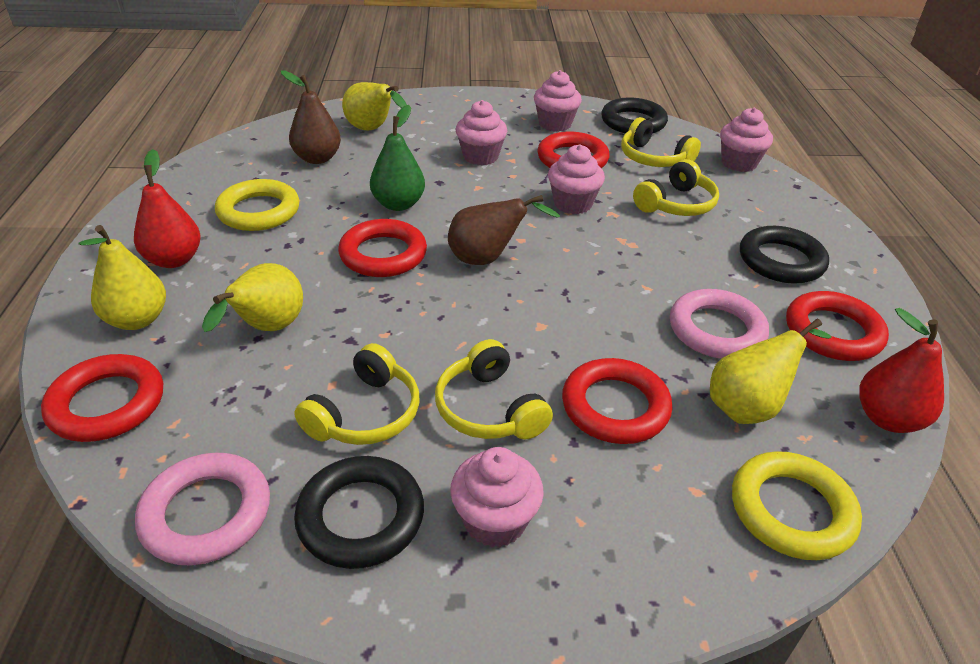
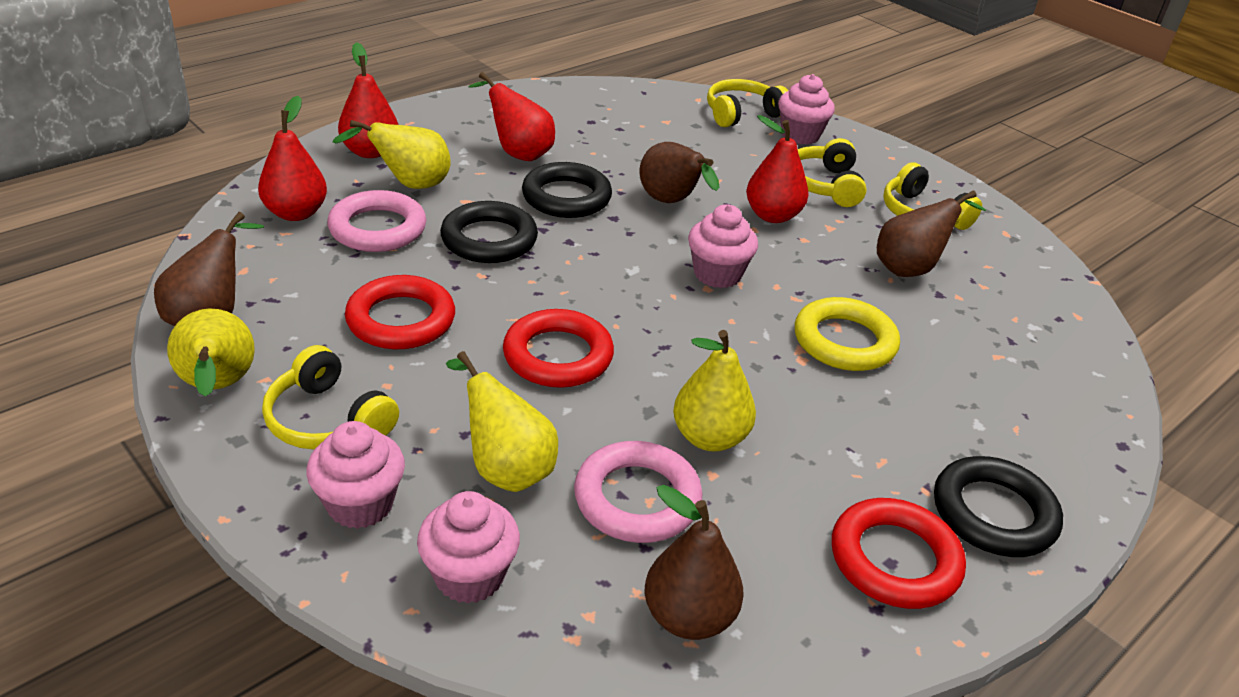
brown pear: [281,70,341,164] [448,195,560,265] = 2 -> [154,212,264,326] [640,142,719,203] [645,485,744,640] [877,190,986,277] = 4
green pear: [370,105,425,211] = 1 -> none = 0
pink cupcake: [450,447,544,547] [456,100,507,166] [534,70,582,132] [548,144,605,214] [720,108,773,172] = 5 -> [306,421,405,529] [417,491,520,604] [688,204,758,288] [778,74,835,145] = 4
red pear: [134,149,201,268] [859,308,944,433] = 2 -> [258,96,327,221] [338,42,399,158] [468,72,555,161] [746,115,809,223] = 4
red ring: [41,354,163,442] [338,219,427,277] [537,132,610,168] [562,358,673,444] [786,291,889,361] = 5 -> [345,275,455,349] [503,309,614,388] [832,498,966,609] = 3
yellow ring: [215,179,300,231] [732,451,862,560] = 2 -> [795,297,900,371] = 1

